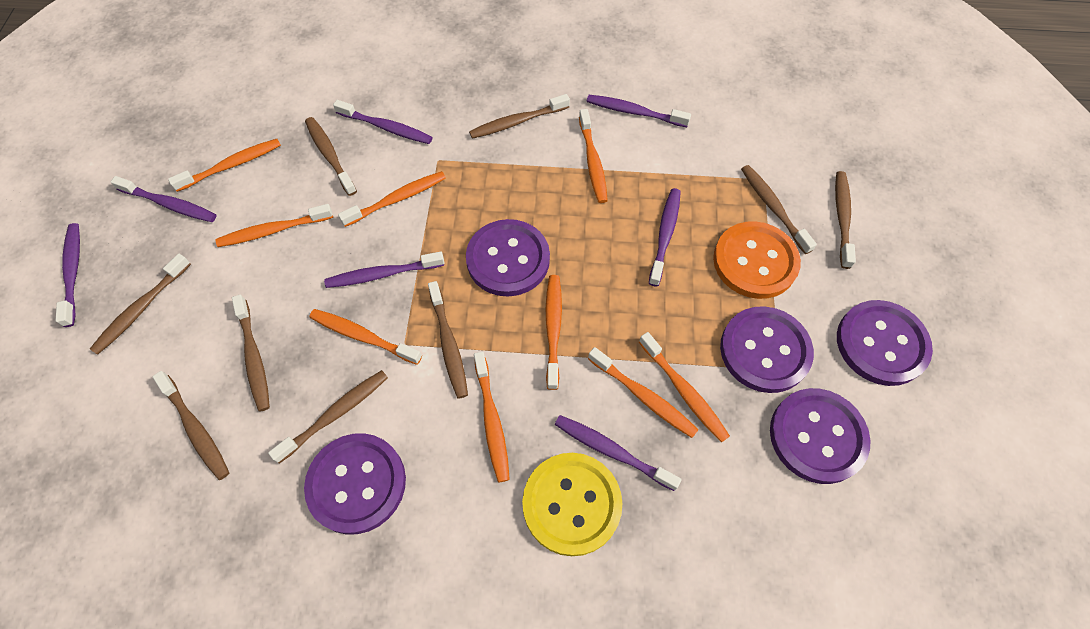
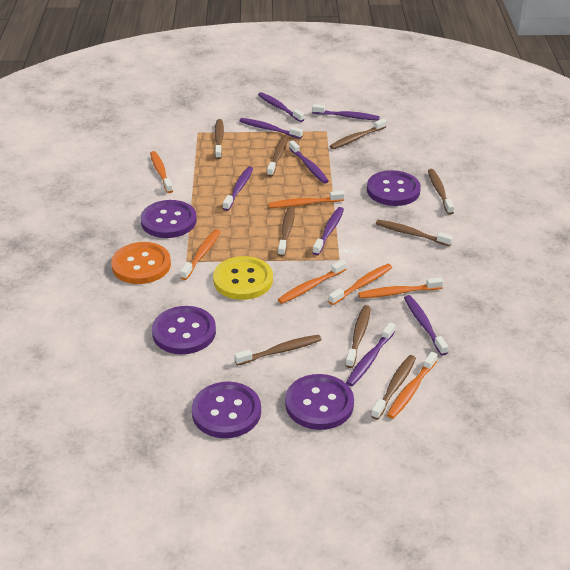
orange toothbrush: [168,139,281,192] [215,204,333,247] [309,309,422,365] [338,171,446,227] [474,352,510,482] [546,275,562,390] [579,109,608,203] [588,347,698,438] [639,332,730,442] = 9 -> [150,151,173,193] [180,229,221,280] [268,191,345,208] [278,260,347,304] [328,264,392,305] [358,277,443,298] [387,352,438,419] = 7
purple toothbrush: [55,223,80,327] [111,176,216,222] [324,252,444,288] [333,100,433,144] [555,415,682,491] [587,95,691,127] [649,188,681,286] = 7 -> [223,167,253,211] [239,118,303,139] [258,92,304,122] [289,140,329,184] [312,104,380,120] [313,207,344,255] [346,322,395,386] [404,295,448,355] = 8

